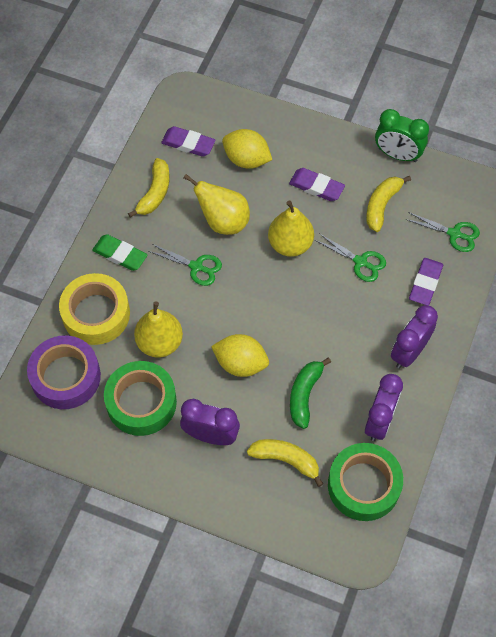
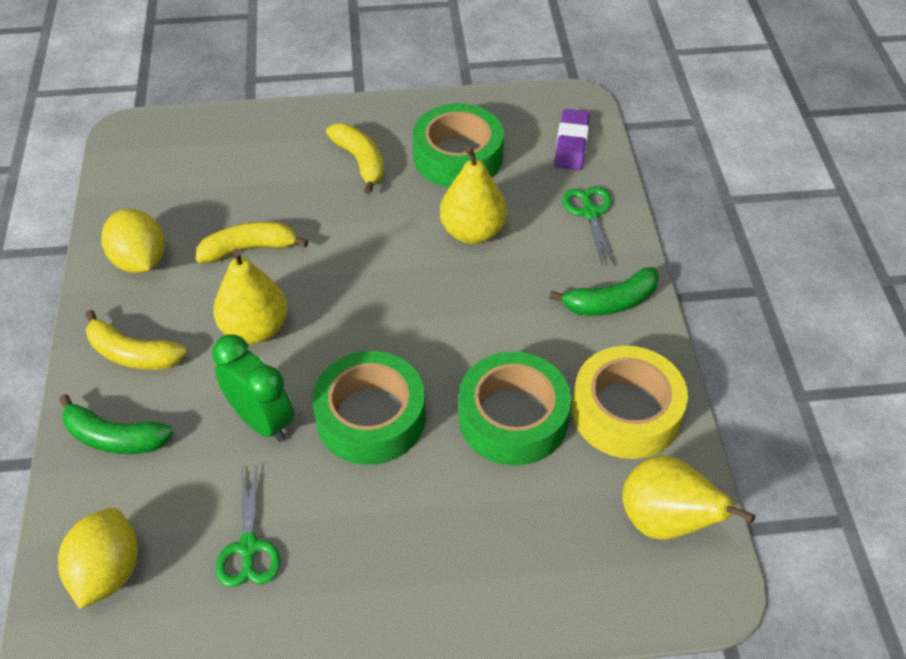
green banana: [290,358,331,429] = 1 -> [59,394,174,454] [549,267,659,316] = 2
green eraser: [92,234,148,271] = 1 -> none = 0
green scissors: [148,244,222,286] [315,233,386,282] [405,212,480,252] = 3 -> [216,464,281,587] [562,186,615,266] = 2
green tape: [104,361,177,436] [328,443,403,521] = 2 -> [312,351,426,465] [413,103,504,188] [459,352,571,466] = 3
purple clock: [180,399,240,445] [365,374,403,441] [391,305,438,369] = 3 -> none = 0
purple eraser: [161,126,216,157] [289,168,345,201] [409,258,443,305] = 3 -> [554,109,590,170] = 1
purple tape: [27,335,101,409] = 1 -> none = 0

